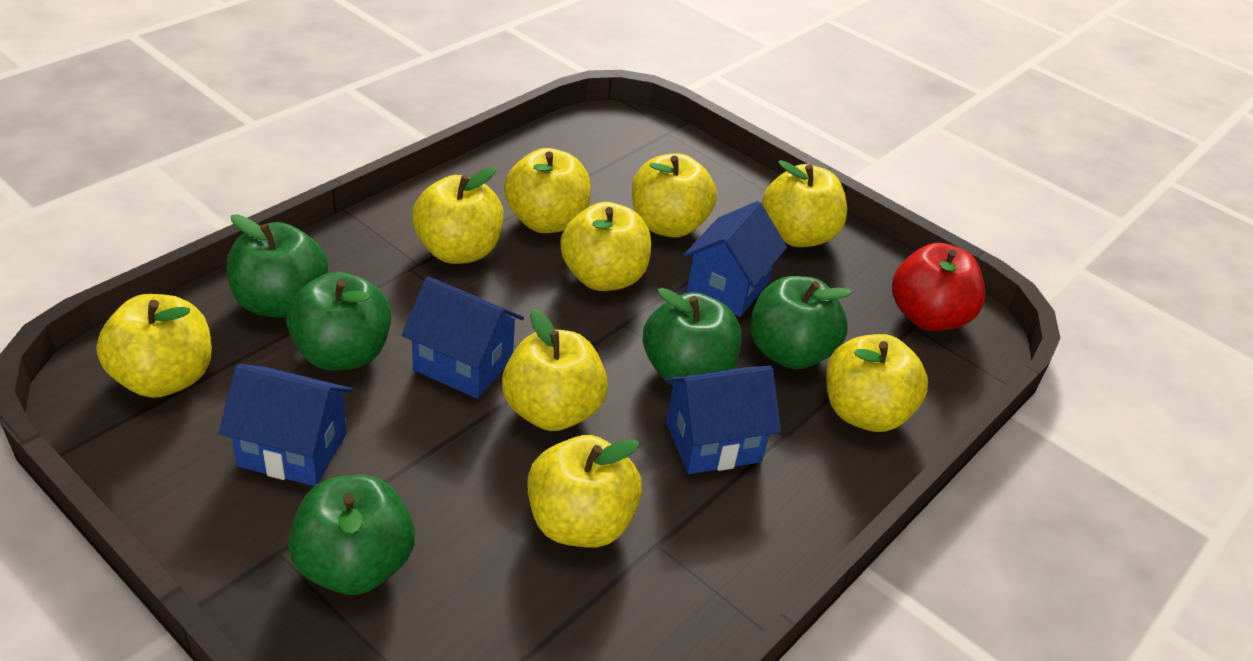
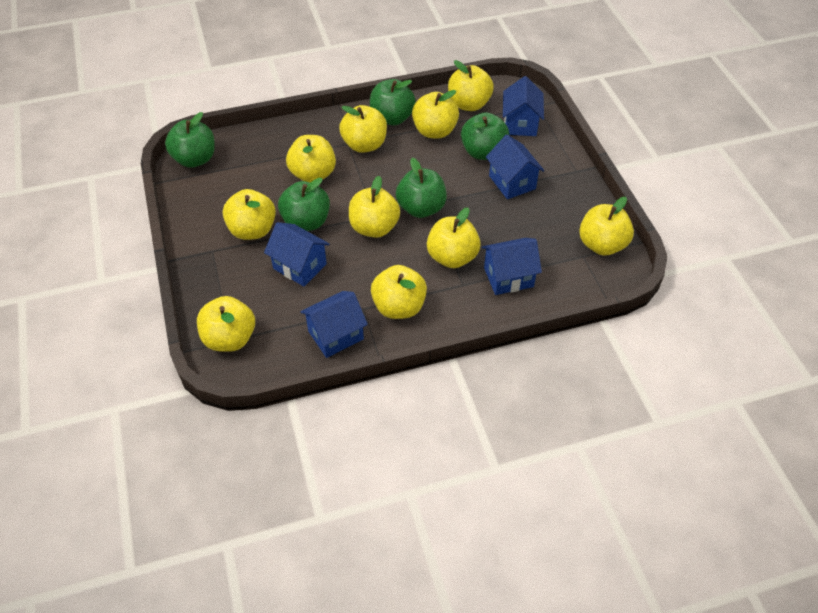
blue house: [219,364,353,486] [402,277,524,399] [665,366,781,474] [683,201,787,317] = 4 -> [264,222,330,286] [300,291,368,358] [482,238,542,295] [486,135,544,199] [503,76,544,136] = 5
red apple: [892,243,985,331] = 1 -> none = 0
yellow apple: [96,294,212,398] [412,167,504,264] [502,309,608,431] [504,148,591,233] [527,435,642,548] [560,202,651,291] [632,153,717,238] [762,160,847,247] [826,334,928,432] = 9 -> [197,296,255,352] [223,189,276,240] [286,135,336,183] [339,105,387,153] [349,176,400,238] [371,265,427,319] [412,90,459,138] [427,207,481,268] [448,60,494,111] [579,197,634,255] = 10

